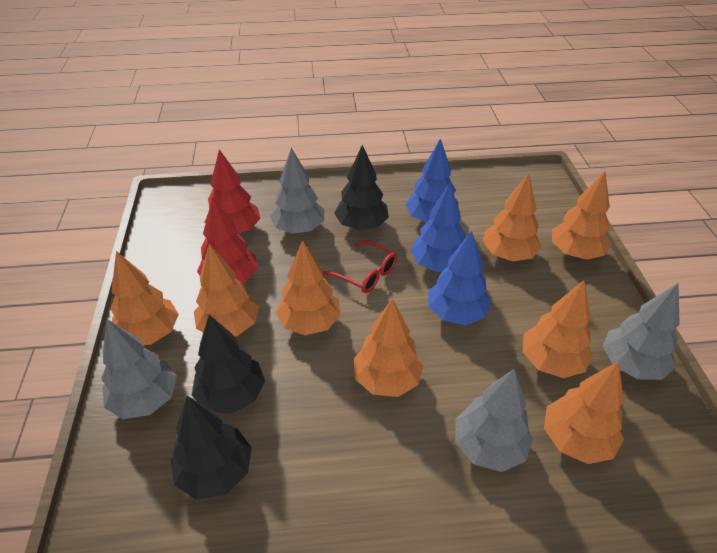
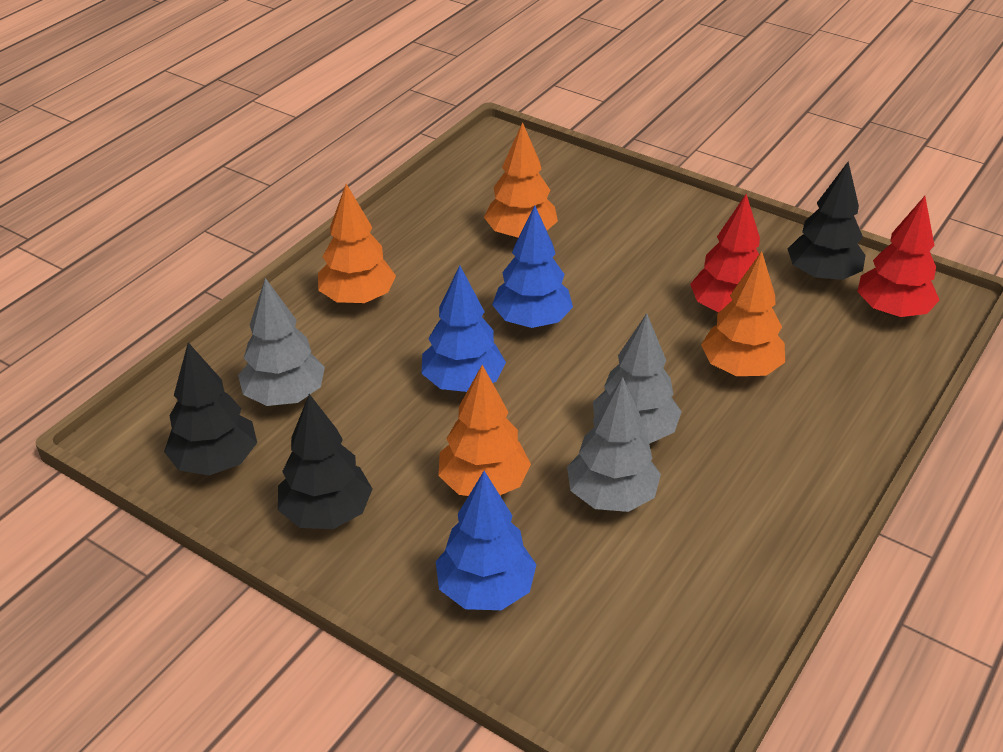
grey tree: [101,319,177,419] [270,148,324,234] [455,369,533,472] [603,283,680,380] = 4 -> [238,278,325,406] [567,377,661,512] [593,313,682,444] = 3
orange tree: [110,251,179,345] [194,244,259,336] [276,240,341,335] [354,299,424,397] [483,173,541,261] [523,280,593,378] [544,361,624,464] [552,171,610,260] = 8 -> [318,184,396,305] [438,365,531,496] [484,122,558,239] [701,251,785,376] = 4
red glasses: [323,241,397,293] = 1 -> none = 0

